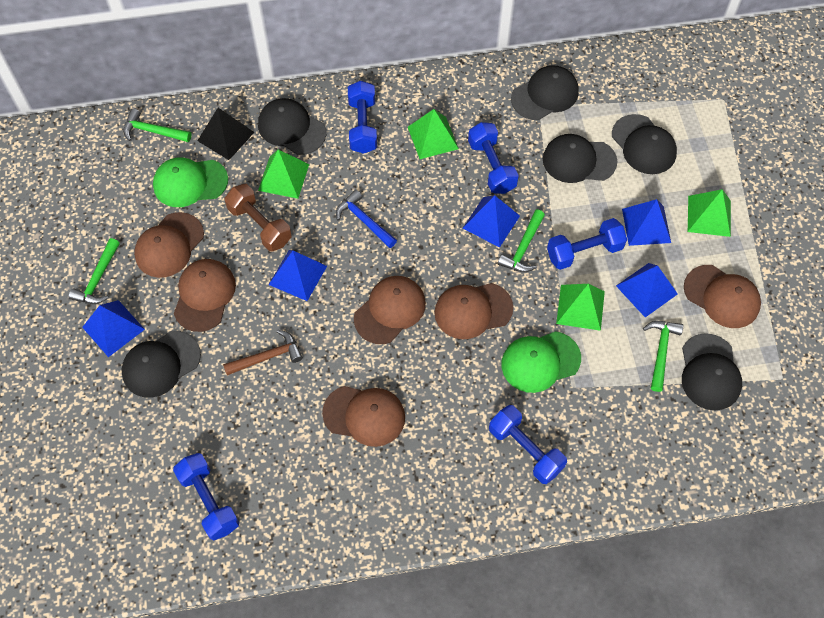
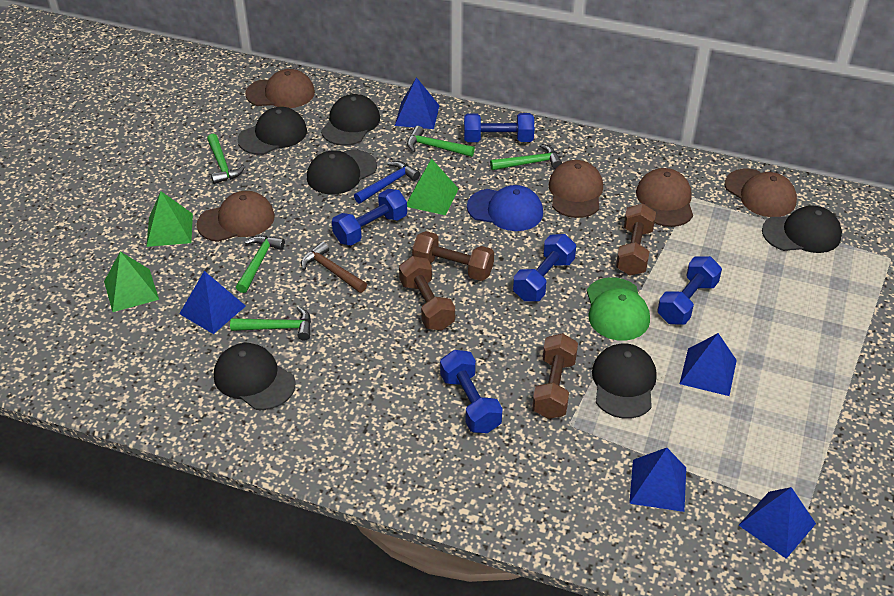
black pyramid: [197,108,254,160] = 1 -> none = 0
blue cap: none = 0 -> [467,185,543,231] = 1
brown cap: [134,212,204,278] [174,259,236,332] [322,386,405,447] [354,276,426,344] [434,283,513,339] [684,265,761,328] = 6 -> [196,191,275,242] [245,69,315,108] [549,160,603,218] [636,168,693,227] [725,169,797,217] = 5
brown dumbbell: [225,184,292,251] = 1 -> [399,256,455,331] [412,231,494,281] [532,333,578,419] [616,203,656,276] = 4
green cap: [153,157,228,207] [501,331,581,393] = 2 -> [587,277,650,341] = 1
green hammer: [68,238,120,304] [123,109,192,142] [498,210,545,272] [643,321,683,392] = 4 -> [207,134,246,184] [230,306,311,340] [236,236,285,293] [407,126,475,157] [490,144,562,170] = 5
green pyramid: [258,149,309,199] [408,109,459,159] [556,284,605,331] [688,189,731,237] = 4 -> [104,251,159,312] [147,191,193,247] [407,158,459,215] = 3

